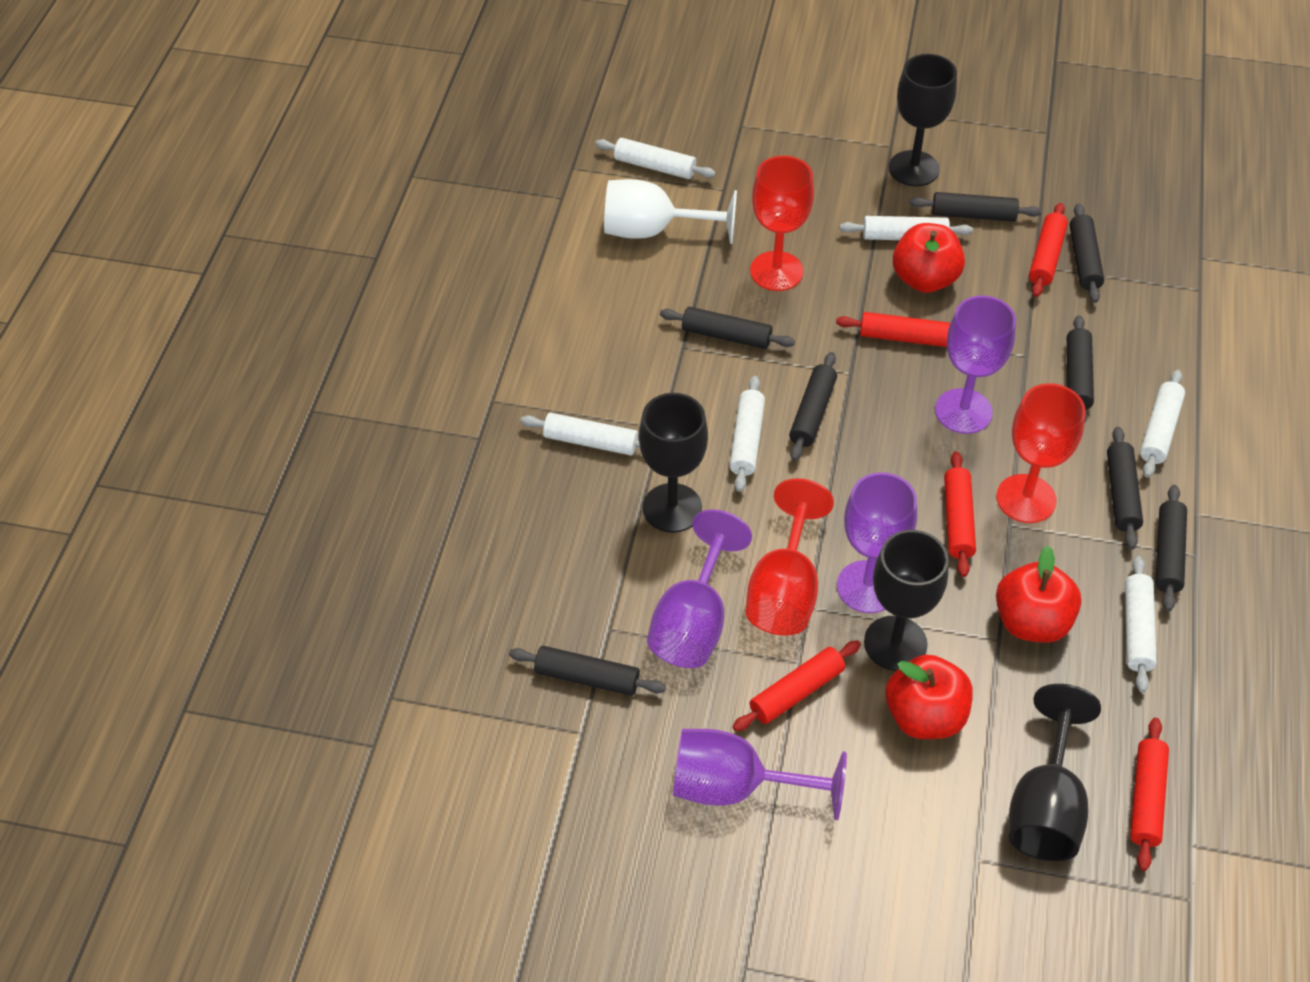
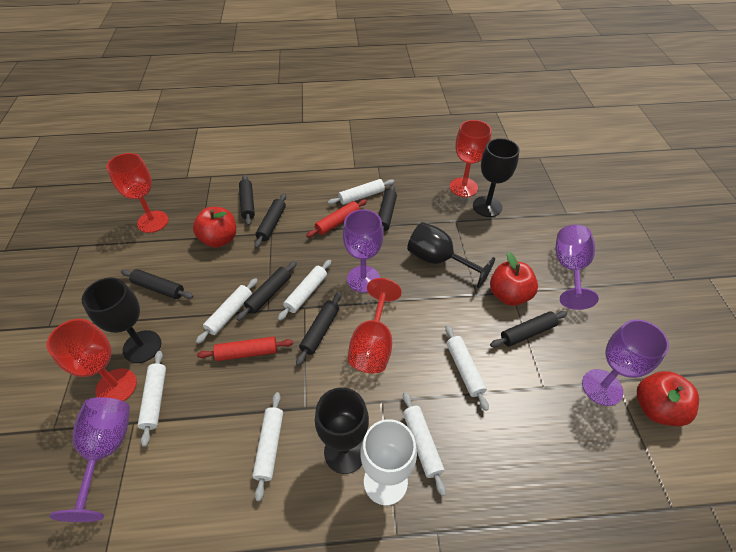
black rolling pin: [509,646,666,696] [660,307,795,349] [789,352,837,461] [909,192,1042,222] [1067,315,1094,422] [1070,203,1104,303] [1107,427,1143,549] [1155,485,1187,611] = 8 -> [121,269,193,299] [237,261,297,321] [239,174,255,226] [254,193,286,248] [296,292,341,366] [379,184,397,235] [490,311,568,347] = 7
red goblet: [746,478,834,636] [750,156,814,291] [996,383,1086,523] = 3 -> [47,319,137,401] [107,153,169,233] [348,278,402,373] [450,120,492,197] = 4
red rolling pin: [732,640,861,731] [836,312,950,347] [944,451,976,577] [1029,203,1068,297] [1130,718,1169,871] = 5 -> [197,336,293,361] [306,199,367,238] = 2
white rolling pin: [520,413,640,456] [595,138,716,179] [730,376,765,492] [840,216,973,240] [1125,556,1157,692] [1140,370,1185,478] = 6 -> [138,351,166,447] [196,278,258,344] [252,392,283,501] [278,260,331,321] [328,179,394,205] [403,392,446,496] [445,325,489,411] = 7

